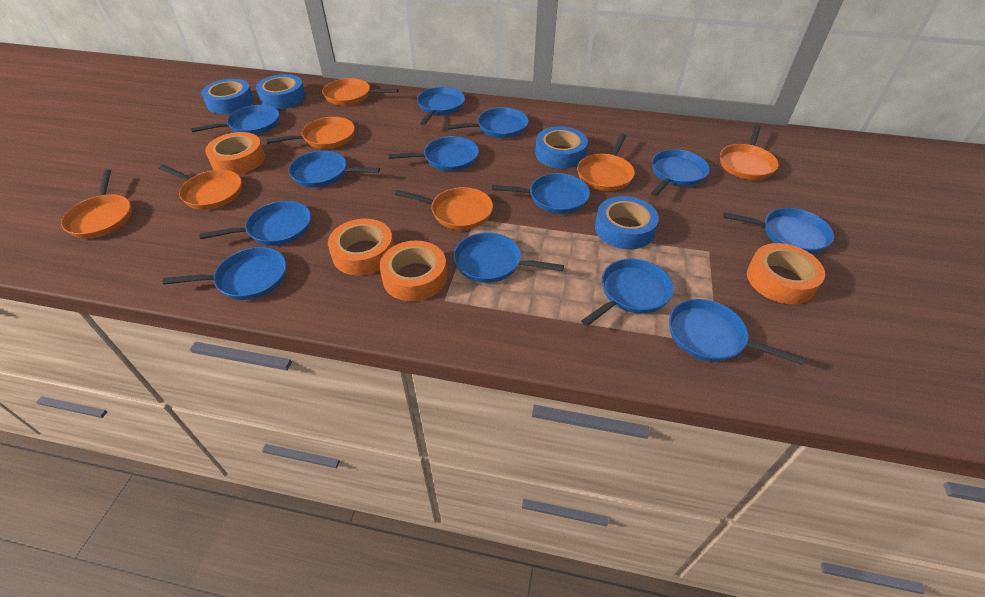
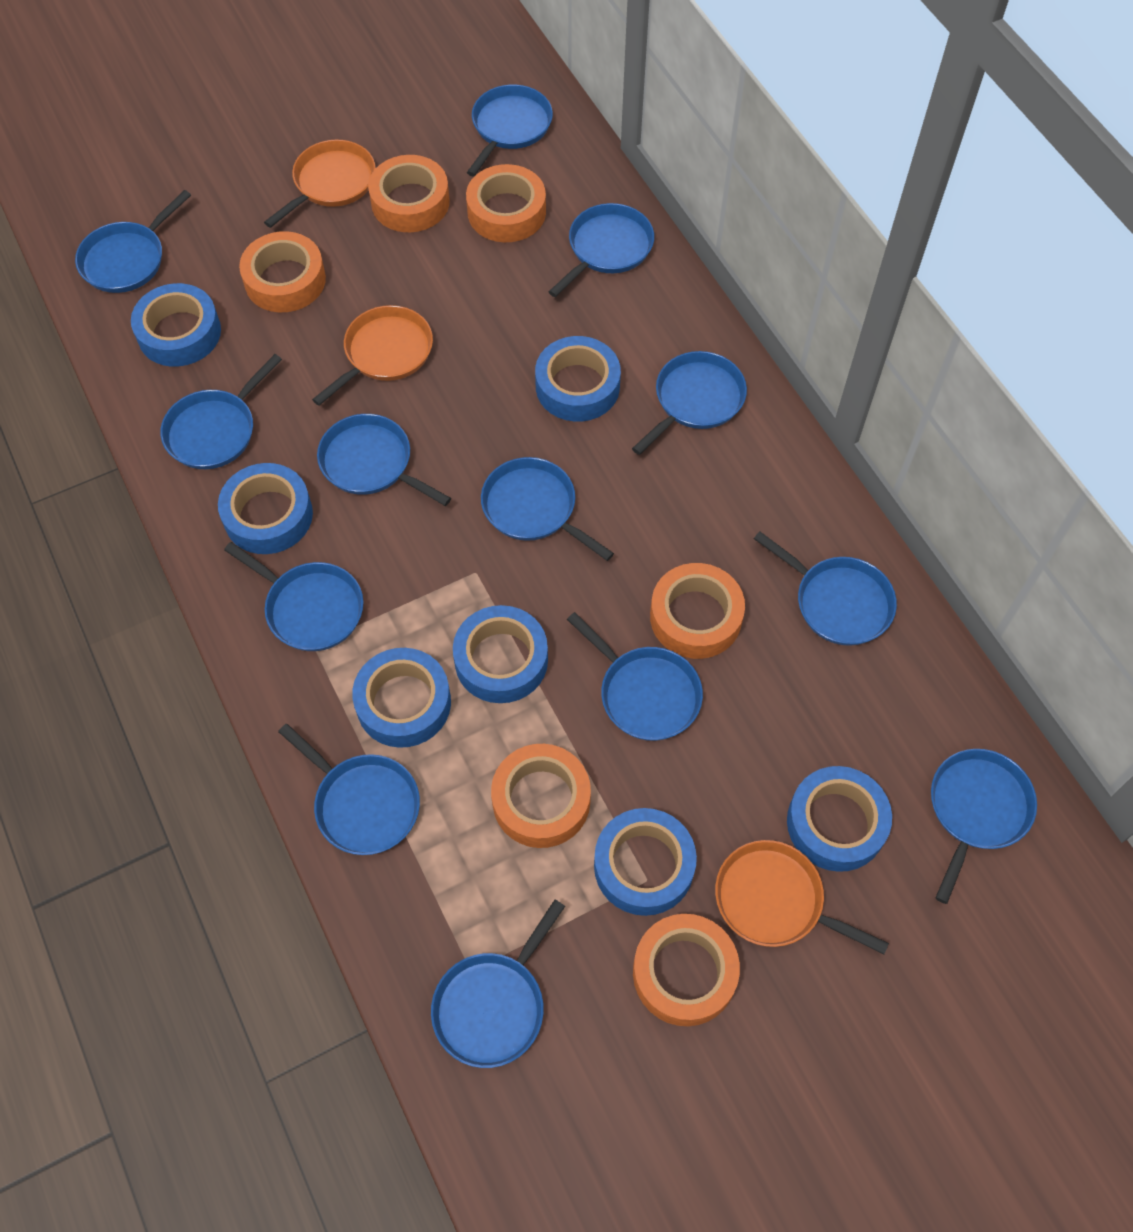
blue tape: [202,79,254,114] [256,74,306,109] [535,126,588,169] [595,196,659,249] = 4 -> [131,283,221,367] [218,463,313,554] [352,648,451,748] [453,605,548,703] [535,336,621,422] [594,808,697,916] [787,766,892,872] = 7
orange pan: [61,169,132,238] [159,165,242,210] [266,117,355,149] [322,78,399,105] [395,187,493,230] [577,133,635,191] [720,125,778,180] = 7 -> [264,140,376,228] [312,305,433,406] [715,840,889,954] = 3
orange tape: [205,132,265,174] [328,219,394,276] [379,241,447,301] [747,243,825,304] = 4 -> [239,231,326,312] [368,155,450,232] [466,164,546,242] [491,744,591,848] [633,914,740,1026] [650,563,745,659] = 6

